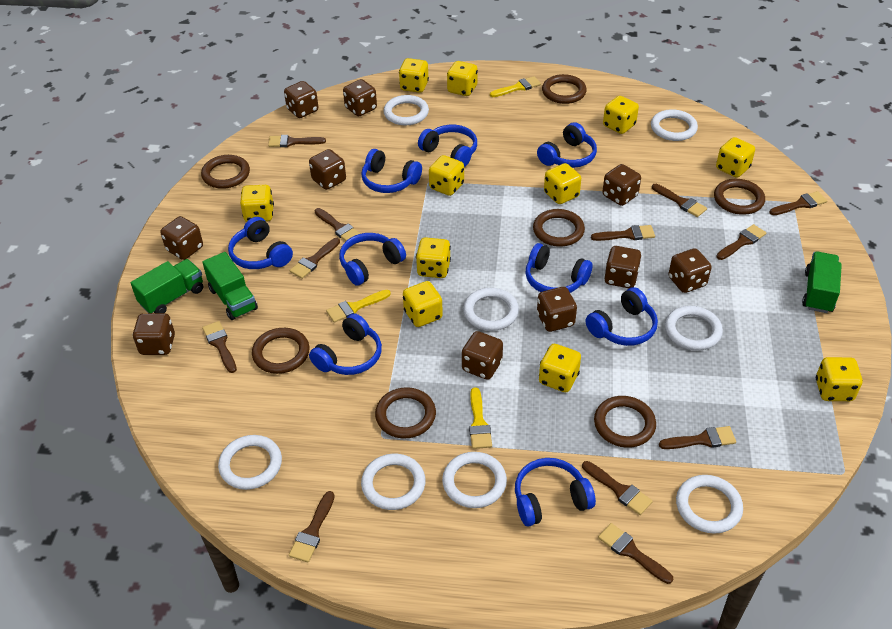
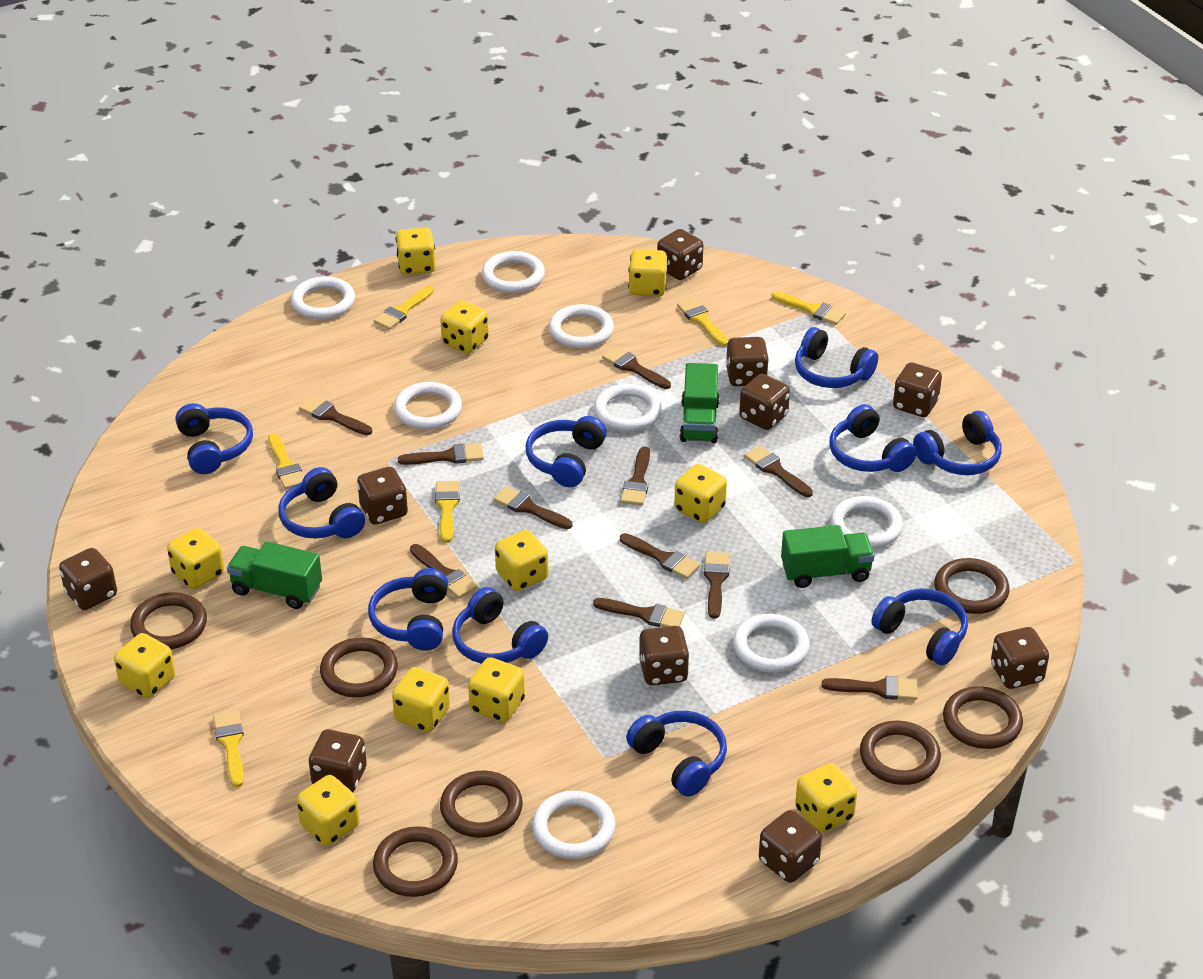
blue headphones: [228,217,293,269] [309,313,382,375] [339,233,406,286] [361,149,422,193] [418,125,477,167] [515,458,596,527] [526,243,593,293] [537,122,597,168] [586,287,658,346] = 9 -> [176,403,253,474] [278,467,365,539] [368,568,448,651] [452,587,548,664] [526,416,607,487] [626,711,727,797] [795,327,878,388] [829,404,916,472] [872,589,968,666] [913,411,1001,475] = 10
brown brush: [202,321,237,373] [268,135,326,147] [289,491,335,562] [290,238,340,279] [315,208,361,241] [582,461,653,515] [591,225,655,241] [598,523,673,584] [652,184,707,217] [659,426,736,449] [716,224,766,260] [770,191,827,215] = 12 -> [299,396,372,435] [398,443,484,465] [410,544,477,599] [493,486,572,529] [593,598,685,627] [602,346,671,389] [620,533,700,579] [621,446,650,505] [704,552,730,619] [744,445,813,497] [821,676,918,700] = 11
yellow brush: [326,290,391,323] [469,387,492,449] [490,76,541,97] = 3 -> [213,710,244,787] [268,433,304,489] [374,286,434,330] [435,481,460,543] [677,298,728,346] [772,291,846,325] = 6

